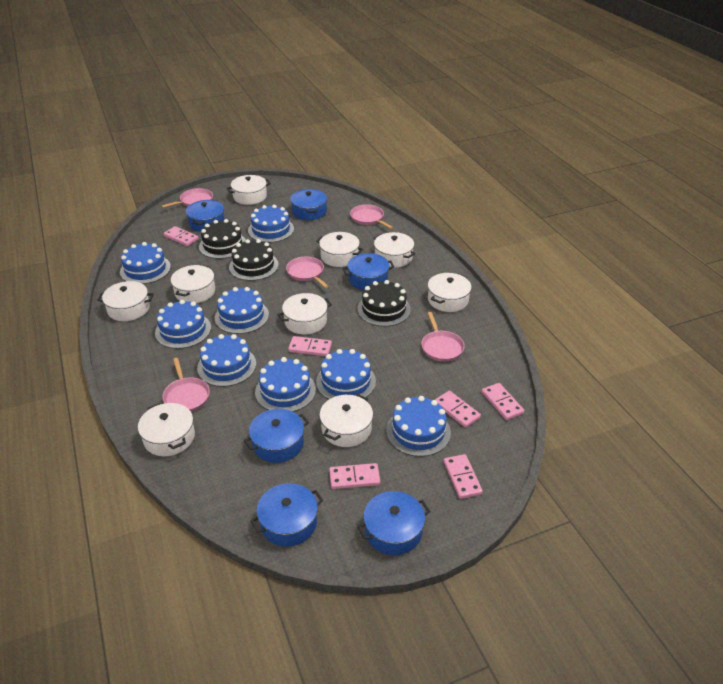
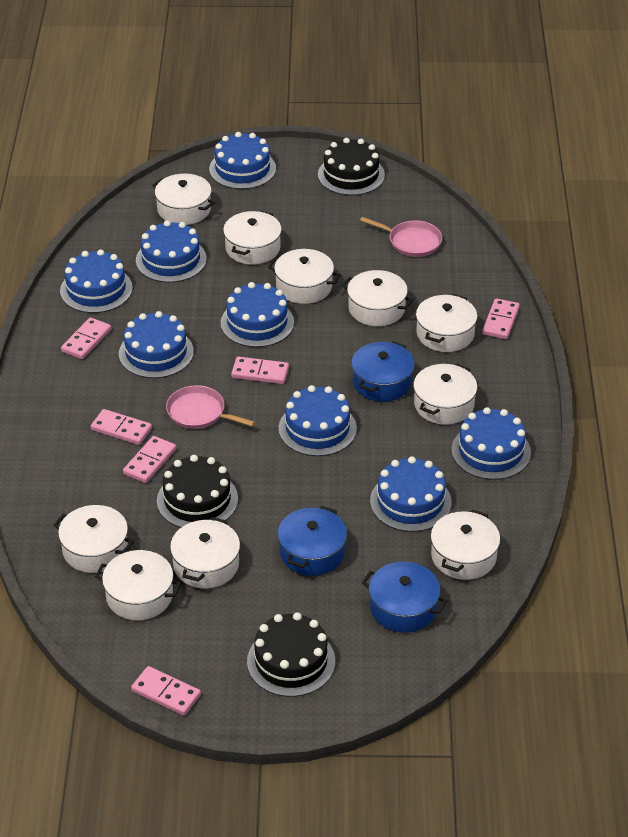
blue pot: [186,200,225,232] [244,409,309,463] [251,483,323,547] [290,189,327,220] [342,253,394,290] [357,491,430,555] = 6 -> [278,506,347,576] [351,341,415,401] [362,562,447,633] = 3
pink pan: [161,188,213,208] [162,358,210,412] [286,257,329,288] [350,204,393,229] [421,312,465,362] = 5 -> [166,385,255,429] [360,217,442,257] = 2
white pot: [97,281,154,321] [138,403,195,456] [171,265,215,303] [227,175,271,205] [277,293,332,335] [316,232,363,267] [319,394,373,447] [373,232,415,268] [428,273,472,312] = 9 -> [54,505,134,573] [95,550,181,620] [152,174,215,225] [170,517,240,588] [223,210,282,265] [268,249,341,304] [342,270,413,326] [413,363,477,425] [416,294,477,352] [431,509,500,580] = 10

